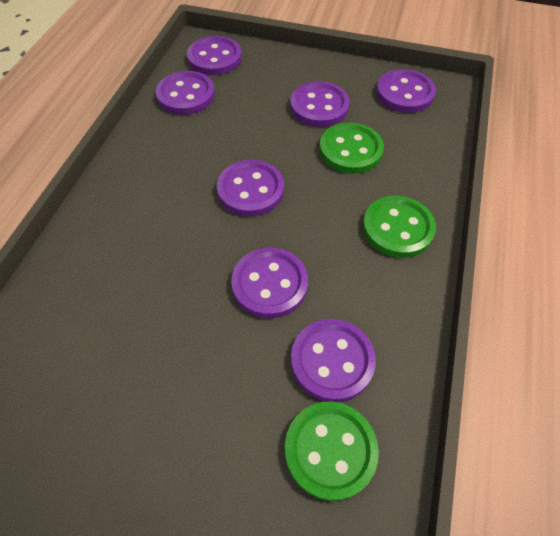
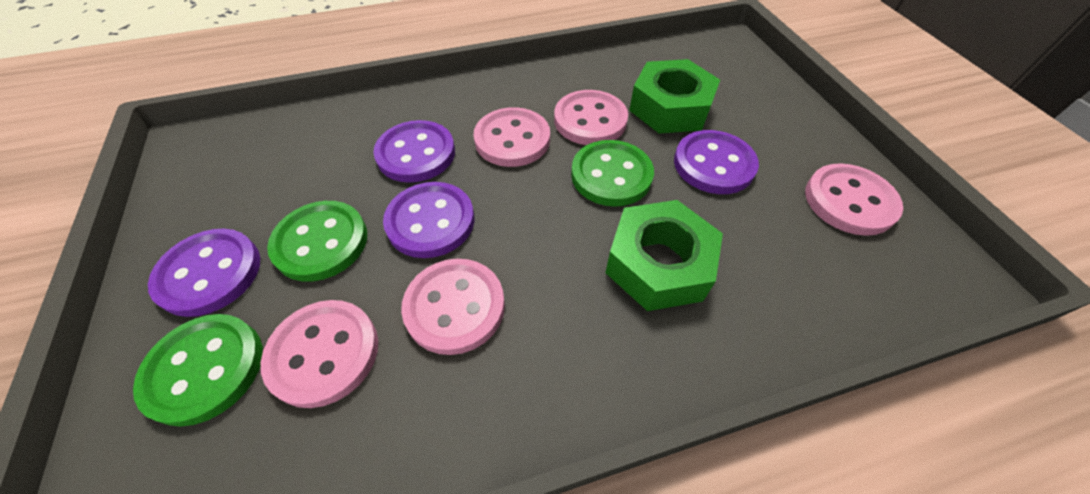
green nut: none = 0 -> [605,200,723,311] [629,59,720,134] = 2
pink button: none = 0 -> [261,300,378,408] [401,259,505,355] [474,107,550,167] [554,90,628,145] [805,163,903,236] = 5
purple button: [156,71,215,115] [187,36,242,75] [217,160,284,216] [231,248,308,318] [290,81,350,127] [291,319,376,402] [376,69,436,113] = 7 -> [148,229,260,317] [373,120,455,183] [383,182,474,258] [674,130,759,194] = 4

